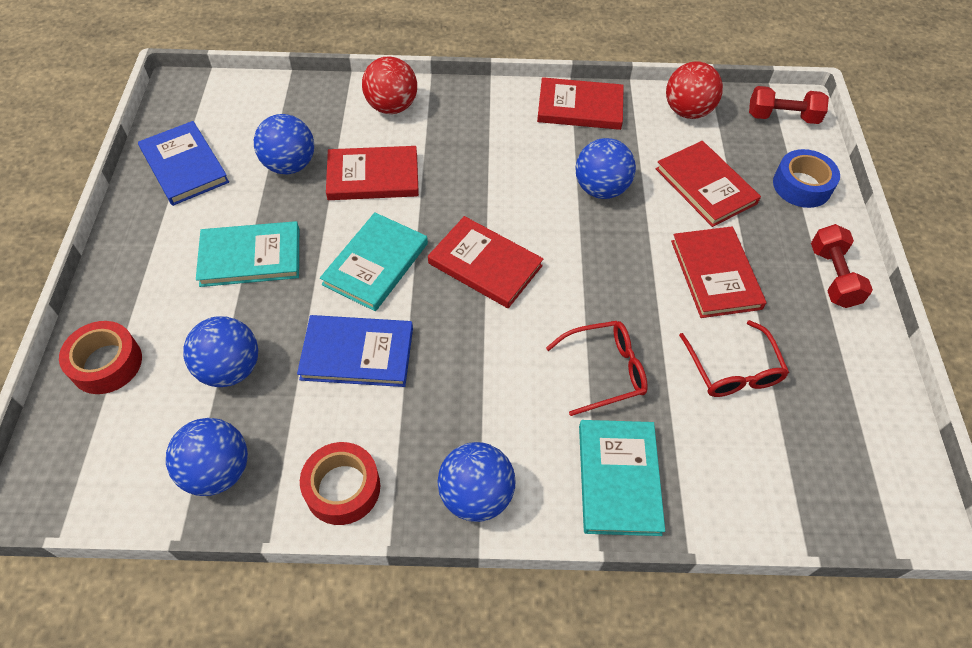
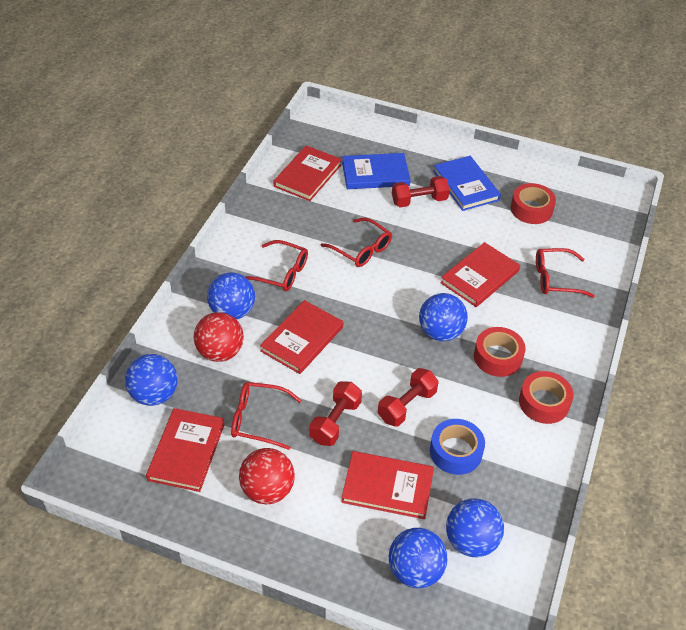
red dumbbell: [749,86,829,124] [811,224,873,308] = 2 -> [309,381,362,446] [378,368,439,427] [392,176,450,207] = 3
red glasses: [546,321,648,416] [679,320,789,397] = 2 -> [231,382,302,450] [245,240,308,291] [320,218,392,267] [536,248,595,298] = 4
red tape: [59,321,142,394] [300,442,380,525] = 2 -> [474,327,526,377] [511,183,556,224] [519,371,573,424] = 3
turquoise book: [196,221,299,287] [320,212,428,311] [579,420,665,536] = 3 -> none = 0

